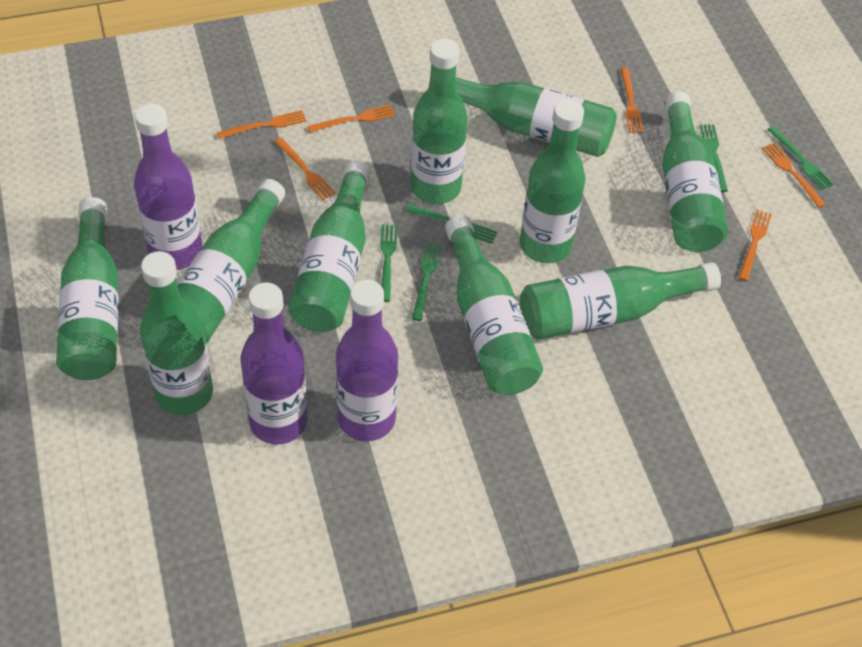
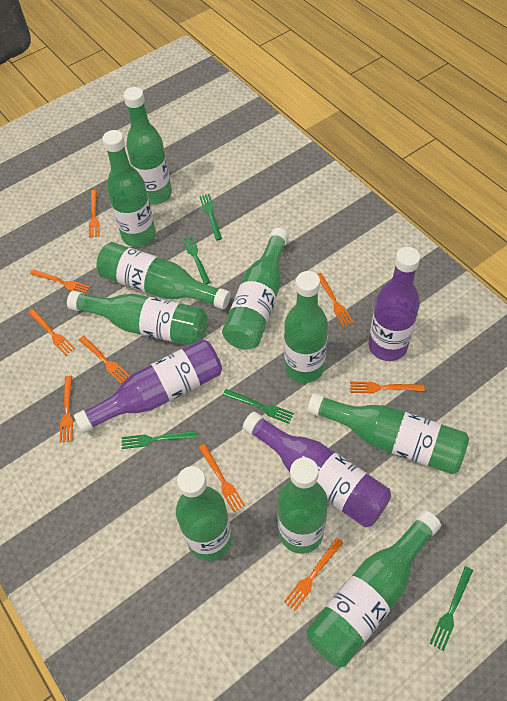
orange fork: [216,110,306,139] [274,137,336,200] [307,105,396,133] [621,68,644,133] [738,210,772,281] [762,143,826,208] = 6 -> [28,309,75,356] [30,269,90,294] [60,376,73,442] [79,336,130,384] [89,190,100,238] [198,444,245,512] [284,538,344,611] [317,273,354,327] [350,382,425,393] = 9

